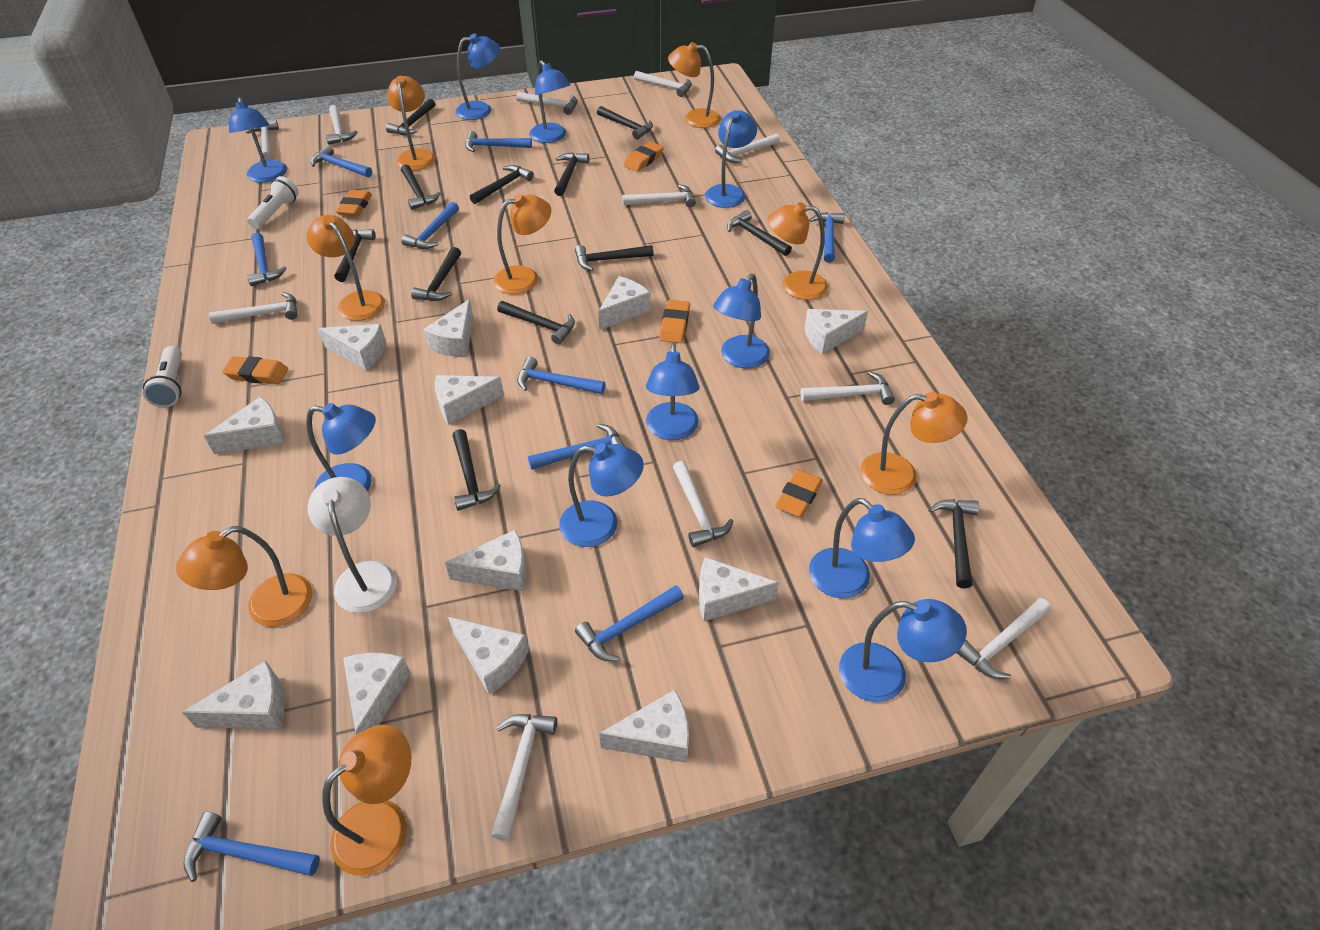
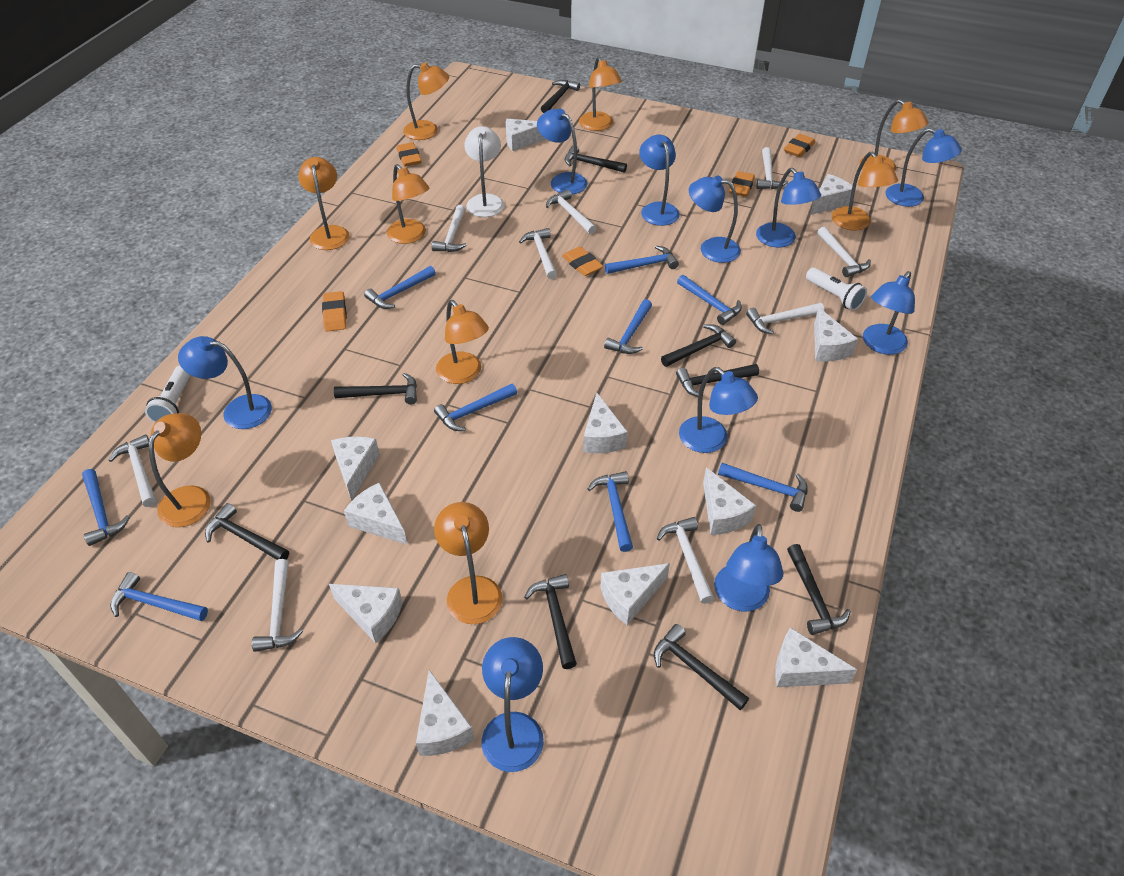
black hammer: [335,229,375,282] [386,98,435,135] [401,164,441,210] [411,247,461,301] [453,429,501,511] [470,165,534,204] [497,301,575,345] [554,153,589,196] [575,245,654,271] [597,106,653,140] [727,210,792,256] [929,499,979,589] = 12 -> [205,503,289,560] [334,373,417,405] [524,574,577,669] [541,80,580,113] [565,146,627,173] [654,624,749,710] [661,324,736,367] [676,364,759,397] [787,544,851,635] = 9
orange lamp: [176,526,313,627] [306,215,385,321] [322,725,411,876] [387,76,435,171] [493,194,551,294] [668,42,721,128] [768,202,828,300] [860,392,968,495] = 8 -> [149,413,211,527] [298,157,349,250] [387,164,429,244] [403,62,449,140] [434,502,503,624] [436,300,489,384] [579,57,622,131] [832,152,898,230] [859,99,929,171] = 9
white cheese: [182,661,285,729] [204,396,284,454] [318,324,386,371] [343,653,411,735] [423,299,473,357] [435,375,504,425] [445,530,527,591] [448,617,529,695] [598,276,651,330] [599,690,689,763] [699,557,779,621] [804,309,868,354] = 12 -> [329,584,403,643] [331,437,380,501] [344,482,407,545] [416,670,474,756] [506,119,546,151] [583,393,628,453] [600,563,670,625] [703,467,756,535] [775,627,857,687] [810,174,852,215] [814,307,858,362] = 11
white hammer: [209,292,297,324] [246,120,279,160] [325,105,358,145] [491,714,557,841] [516,92,578,115] [622,184,696,207] [634,71,692,97] [673,461,733,547] [715,133,780,163] [801,371,895,405] [956,598,1051,679] = 11 -> [109,434,156,507] [252,559,303,652] [432,205,467,252] [519,228,557,279] [546,189,597,234] [657,517,714,604] [746,303,824,334] [756,147,788,189] [817,227,871,277] = 9

